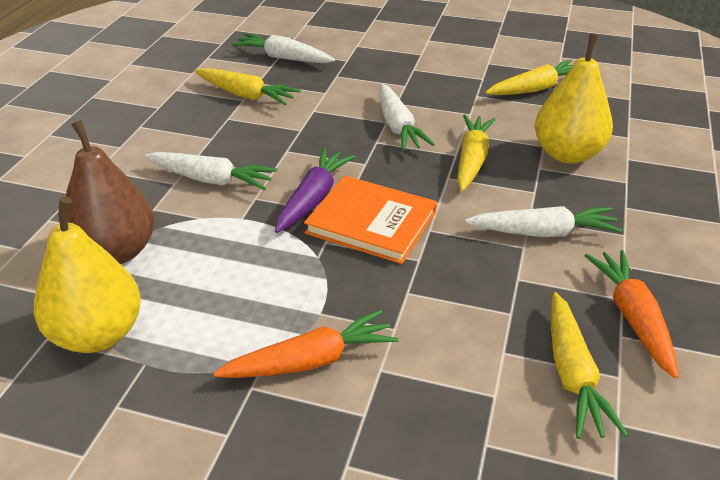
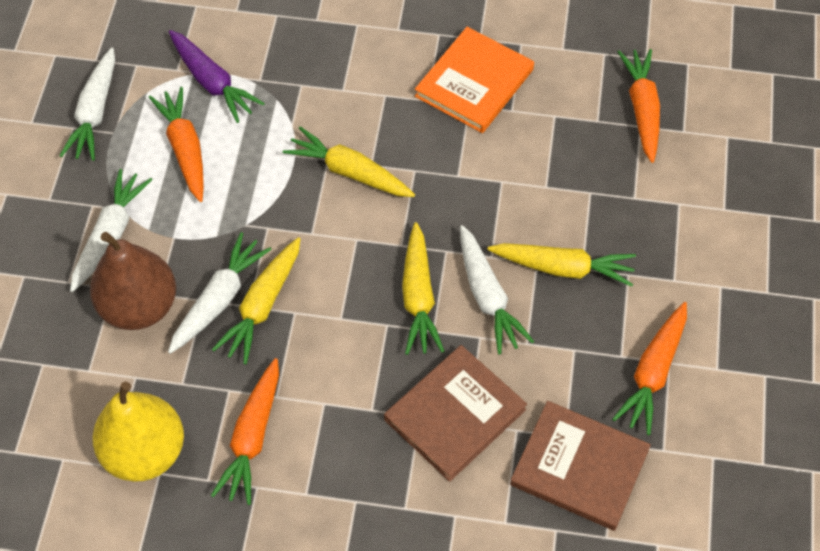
brown book: none = 0 -> [384,345,527,482] [510,401,651,531] = 2
orange carrot: [213,310,399,378] [585,250,679,379] = 2 -> [149,87,204,202] [211,358,279,505] [612,302,687,435] [618,49,660,163] = 4
yellow pear: [34,197,141,353] [535,34,613,164] = 2 -> [92,382,184,482] = 1

